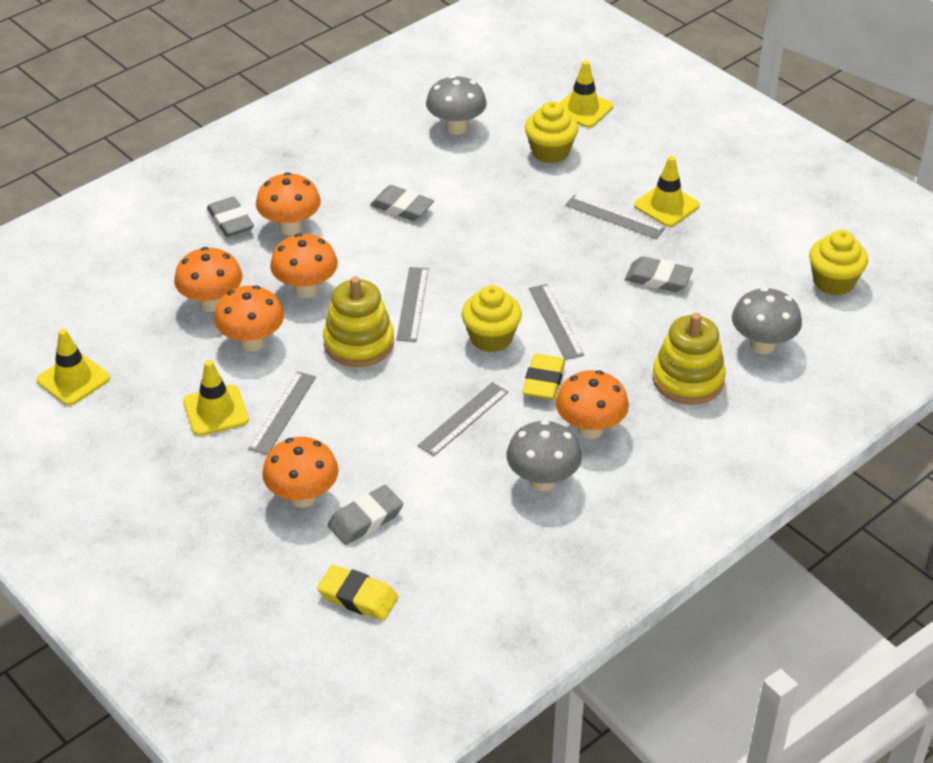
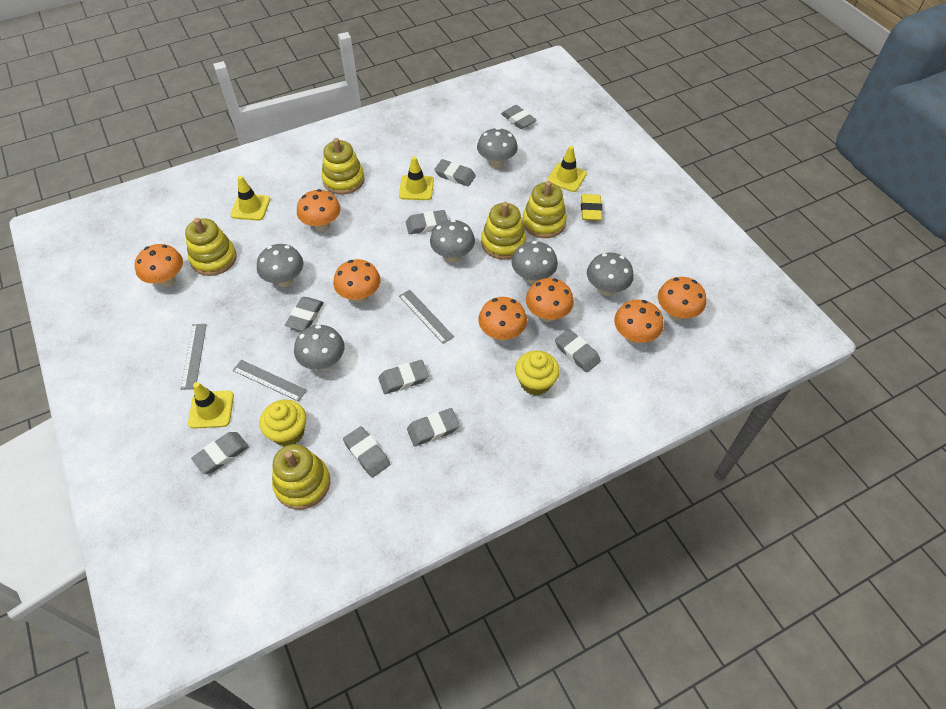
grey eraser: [207,197,254,237] [328,485,403,545] [370,185,434,221] [625,256,693,292] = 4 -> [191,432,249,474] [285,297,324,331] [343,426,390,478] [379,360,429,394] [406,210,448,234] [407,408,460,446] [434,159,476,186] [501,105,536,129] [555,329,601,373] = 9
grey mushroom: [426,75,487,135] [507,420,582,491] [732,287,802,354] = 3 -> [257,244,303,287] [294,325,344,370] [430,219,475,262] [477,128,518,168] [512,241,558,284] [587,253,634,296] = 6
grey ruler: [248,371,316,455] [396,267,429,342] [418,382,508,456] [529,284,584,360] [565,195,665,239] = 5 -> [181,324,207,390] [232,360,307,402] [399,290,454,344] = 3
orange mushroom: [174,247,243,312] [214,285,284,351] [256,172,321,235] [262,437,339,508] [270,234,338,298] [556,370,629,439] = 6 -> [135,244,183,287] [297,189,341,232] [333,259,380,303] [478,297,527,341] [526,278,574,322] [614,300,664,344] [658,277,706,321] = 7
yellow cupcake: [462,285,522,353] [525,101,579,163] [809,230,868,296] = 3 -> [259,400,306,446] [515,350,560,396] = 2
yellow eraser: [317,565,398,621] [522,354,565,400] = 2 -> [581,194,602,221] = 1
yellow stacking toy: [323,276,394,367] [652,313,726,405] = 2 -> [185,218,237,276] [272,444,330,510] [322,138,365,195] [481,202,526,260] [522,181,567,238] = 5

